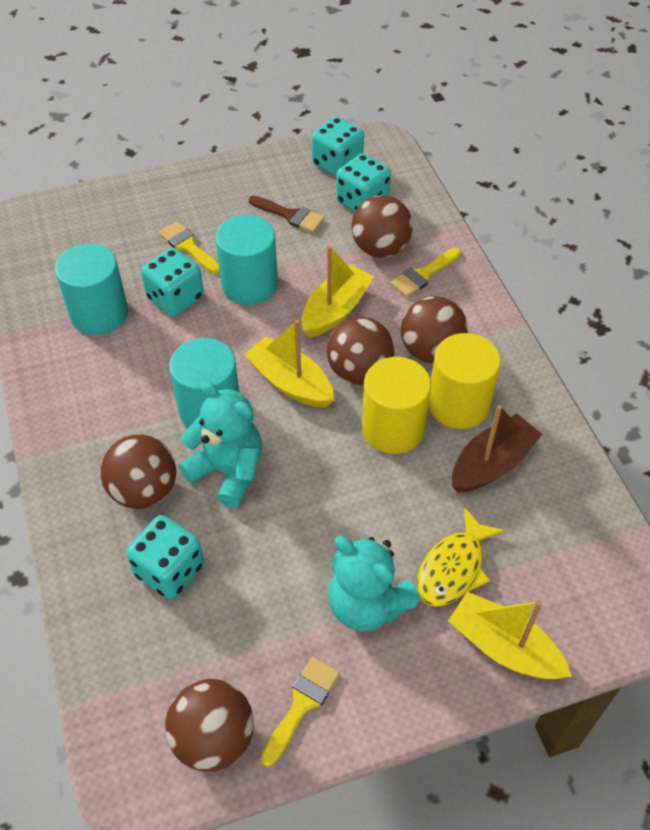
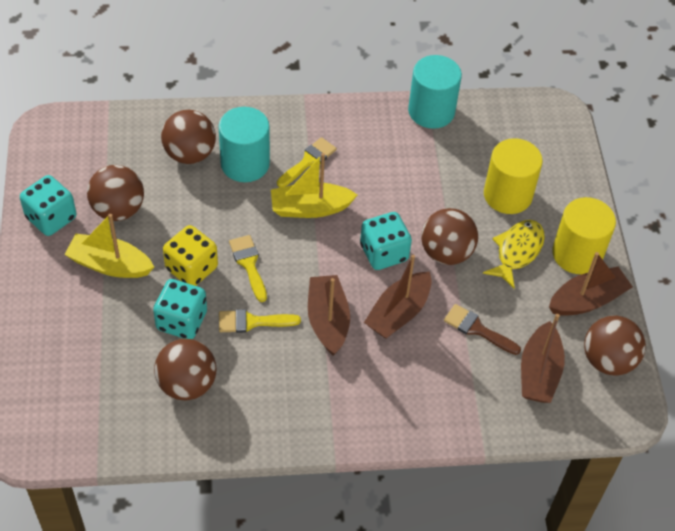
brown boat: [452,405,542,492] = 1 -> [308,275,350,355] [364,255,432,339] [521,314,565,403] [549,252,633,316] = 4
turquoise cylinder: [55,244,128,335] [169,338,239,428] [215,215,278,305] = 3 -> [219,107,270,182] [408,55,462,129] = 2
turquoise dice: [126,515,204,599] [141,248,204,316] [312,117,364,177] [336,153,391,212] = 4 -> [20,175,76,236] [153,279,207,339] [360,212,412,270] = 3
turquoise teddy bear: [179,381,262,508] [328,536,421,631] = 2 -> none = 0
yellow boat: [244,320,334,408] [302,246,374,338] [448,592,572,679] = 3 -> [65,214,154,278] [271,153,358,218] = 2
yellow dice: none = 0 -> [163,225,218,286] = 1

